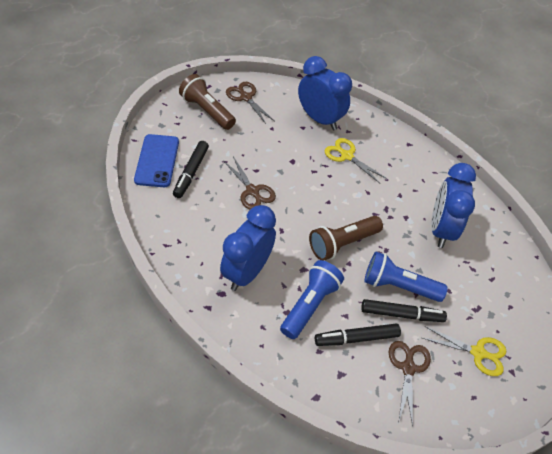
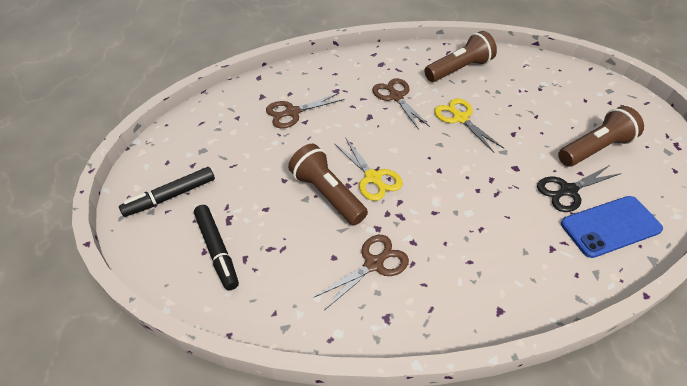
black marker: [173,141,209,198] [315,323,401,346] [361,299,447,322] = 3 -> [119,167,215,217] [194,205,239,291] = 2
black scissors: none = 0 -> [537,165,622,212] = 1
blue clock: [220,205,276,291] [298,56,352,130] [431,163,476,248] = 3 -> none = 0
blue flashlight: [280,260,344,339] [364,252,448,302] = 2 -> none = 0
brown flashlight: [179,74,236,130] [309,216,383,261] = 2 -> [288,144,368,225] [424,31,497,82] [558,106,644,166] = 3

